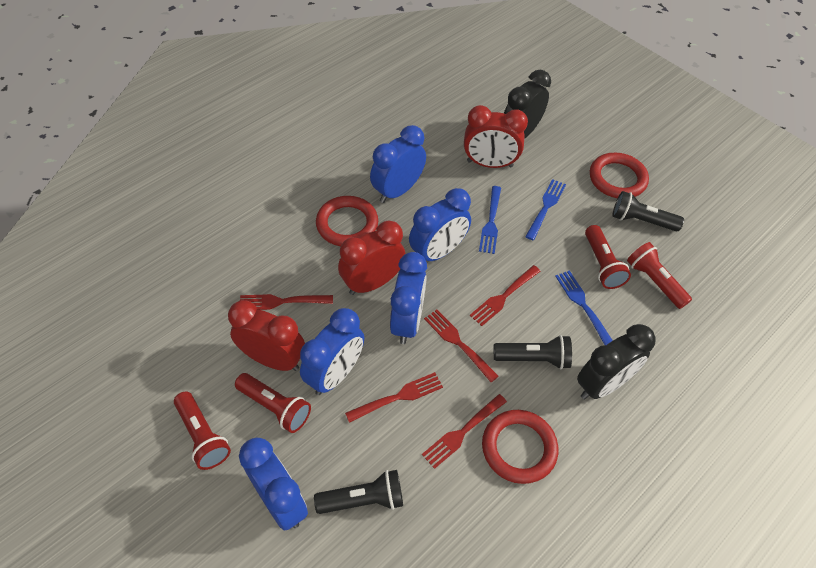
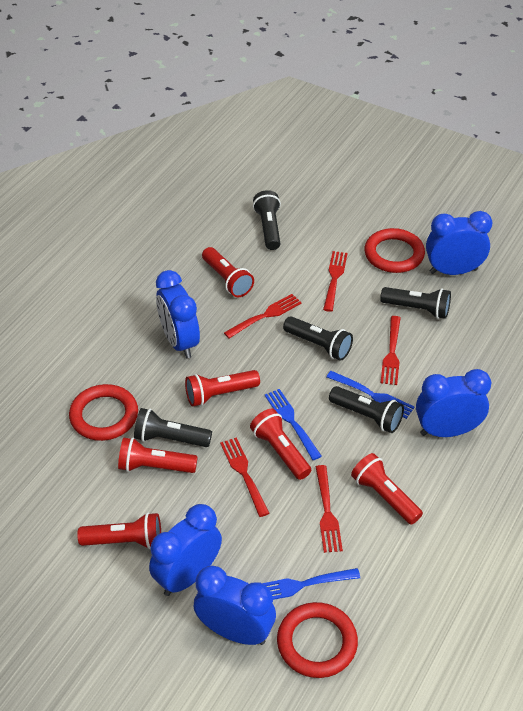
black clock: [504,70,551,139] [577,324,656,399] = 2 -> none = 0
black flashlight: [314,470,403,514] [494,335,572,369] [612,191,684,231] = 3 -> [134,408,212,447] [253,190,281,250] [283,316,353,361] [329,386,404,433] [380,287,451,319] = 5
red clock: [228,300,305,371] [338,220,405,295] [464,105,528,168] = 3 -> none = 0
red flashlight: [174,391,231,470] [235,373,311,433] [585,225,631,289] [627,242,692,309] = 4 -> [77,512,161,549] [118,437,198,473] [185,370,260,407] [202,247,254,297] [250,409,311,480] [351,453,423,525] = 6

